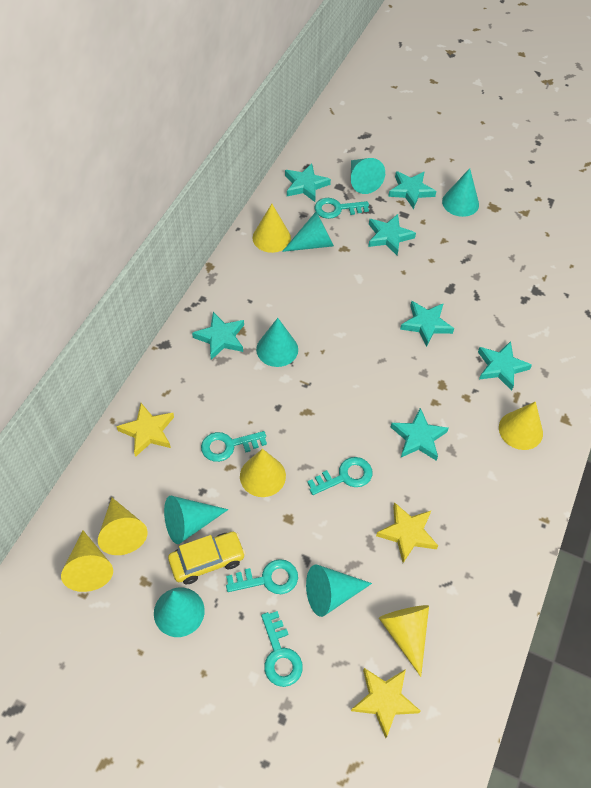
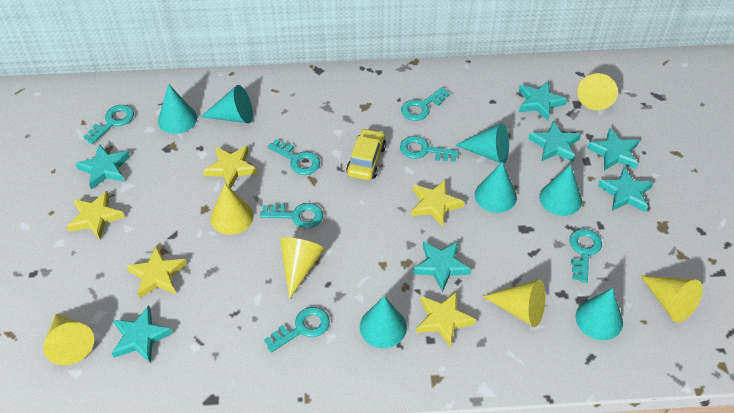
turquoise key: [201,431,267,462] [226,559,298,594] [261,611,303,687] [307,457,372,495] [315,198,369,219] = 5 -> [84,105,134,144] [260,203,323,229] [264,307,330,353] [267,139,320,175] [400,136,459,162] [401,87,450,121] [569,229,602,283] = 7
yellow star: [116,403,174,457] [351,668,421,738] [376,502,438,563] = 3 -> [67,191,125,239] [127,246,187,299] [203,146,257,188] [411,179,465,227] [416,291,476,348] = 5

